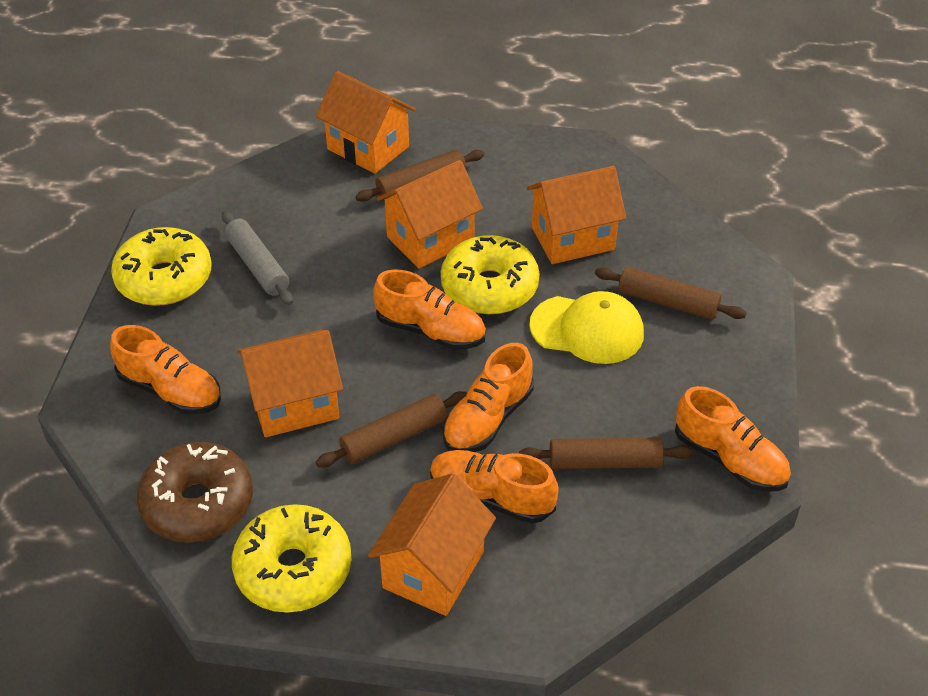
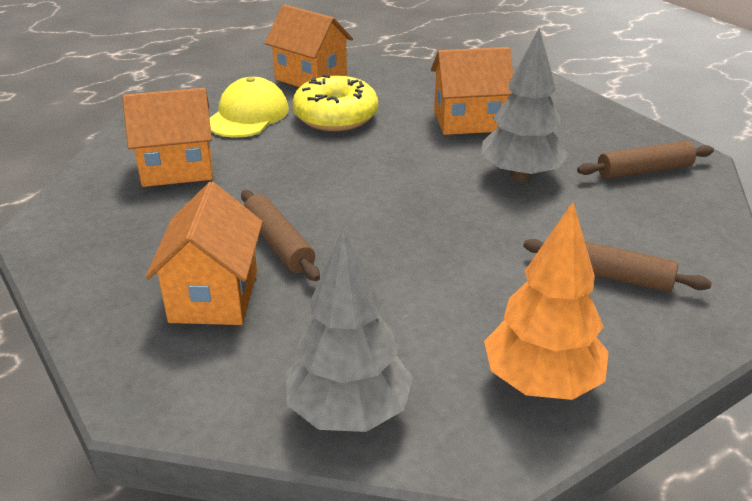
brown donut: [137,442,253,543] = 1 -> none = 0
brown rolling pin: [316,391,467,467] [356,150,484,202] [519,437,694,469] [595,267,746,320] = 4 -> [241,190,320,281] [523,239,712,292] [577,141,714,179] = 3
grey rolling pin: [222,211,293,305] = 1 -> none = 0
grey tree: none = 0 -> [286,227,413,432] [481,28,568,181] = 2
orange house: [237,330,343,437] [316,71,416,174] [368,473,496,616] [377,160,483,269] [527,166,626,264] = 5 -> [122,88,213,187] [145,182,263,325] [265,5,353,87] [431,47,513,135] = 4
orange shoe: [110,325,221,414] [373,269,486,350] [430,450,558,523] [442,343,534,452] [675,386,791,491] = 5 -> none = 0
orange tree: none = 0 -> [484,202,609,400] = 1
yellow donut: [111,227,212,306] [232,504,352,613] [441,235,540,314] = 3 -> [292,75,378,131] = 1

